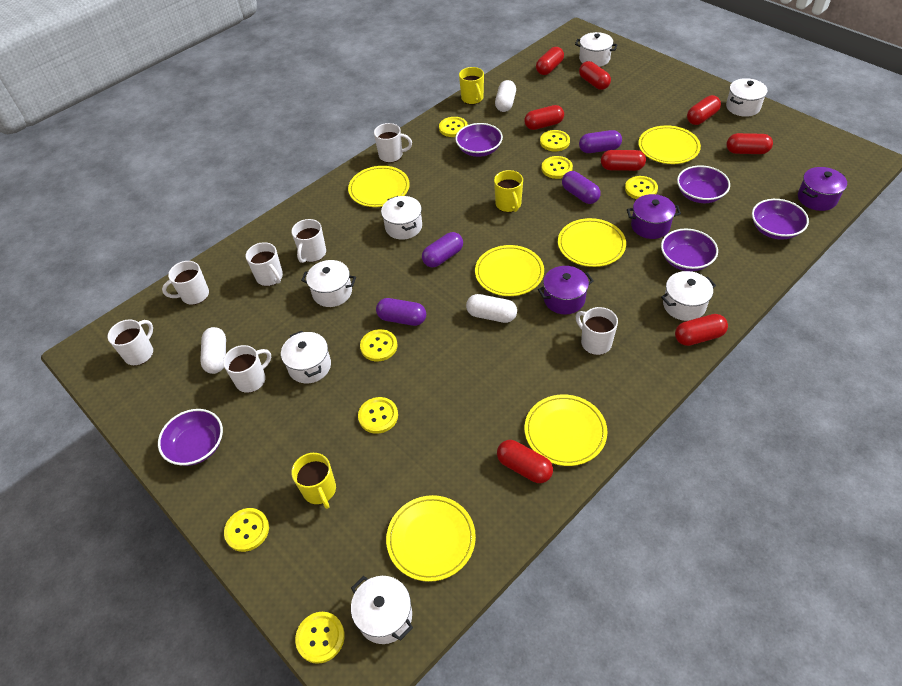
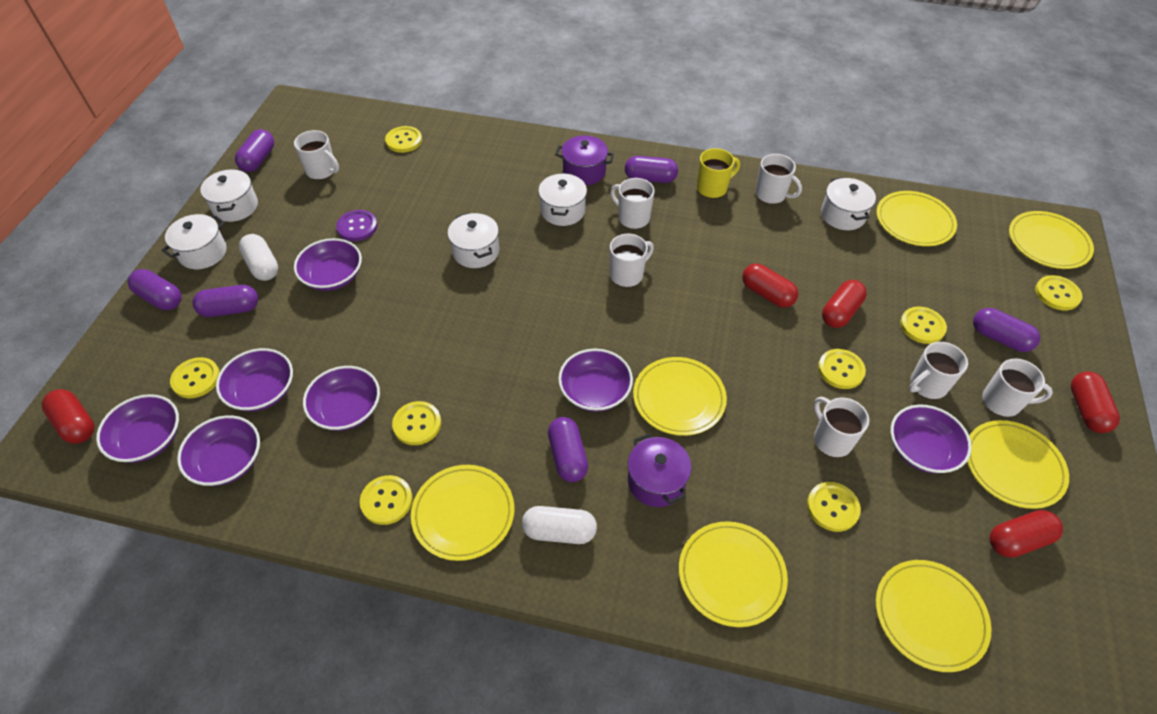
purple bowl: [158,409,223,466] [455,123,503,157] [661,228,718,271] [677,165,730,203] [752,199,809,240] = 5 -> [96,394,179,463] [177,415,260,486] [216,348,293,412] [294,238,362,291] [303,366,380,431] [558,349,633,412] [891,404,972,473] = 7
purple button: none = 0 -> [336,210,377,241] = 1
purple capsule: [376,298,426,326] [422,232,463,267] [562,171,601,204] [579,130,622,153] = 4 -> [128,269,182,310] [192,285,258,317] [235,129,274,172] [548,417,588,482] [625,156,678,183] [973,308,1040,352] = 6
purple pot: [538,266,594,314] [627,194,681,239] [798,167,847,211] = 3 -> [555,135,614,185] [628,434,691,507] = 2
red capsule: [497,440,553,483] [524,105,564,130] [536,47,564,75] [579,61,611,90] [601,150,646,171] [675,314,728,346] [687,95,721,125] [726,133,773,154] = 8 -> [42,389,94,444] [742,263,798,308] [822,280,867,328] [989,510,1063,558] [1071,371,1120,433] = 5
white capsule: [200,327,226,374] [466,294,517,323] [495,80,516,112] = 3 -> [239,234,278,281] [522,506,597,544] = 2
white pot: [281,331,331,383] [301,260,356,307] [351,576,413,644] [381,196,422,240] [575,32,618,67] [661,271,716,321] [726,78,768,117] = 7 -> [162,214,227,269] [200,169,258,222] [448,213,499,268] [538,173,587,226] [821,177,876,230] = 5
yellow mug: [291,453,336,509] [459,67,484,104] [494,170,523,212] = 3 -> [697,148,740,199] = 1
yellow plate: [348,166,410,207] [386,495,476,582] [475,245,544,296] [525,394,607,466] [558,218,626,267] [639,125,701,164] = 6 -> [411,465,514,561] [633,357,727,436] [679,521,788,627] [876,191,957,246] [876,560,991,672] [967,420,1069,509] [1009,211,1094,269] = 7

